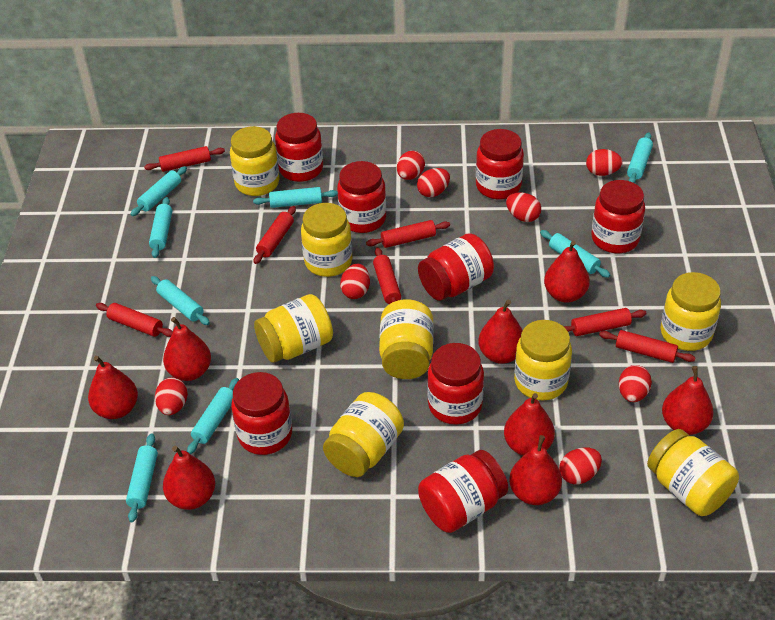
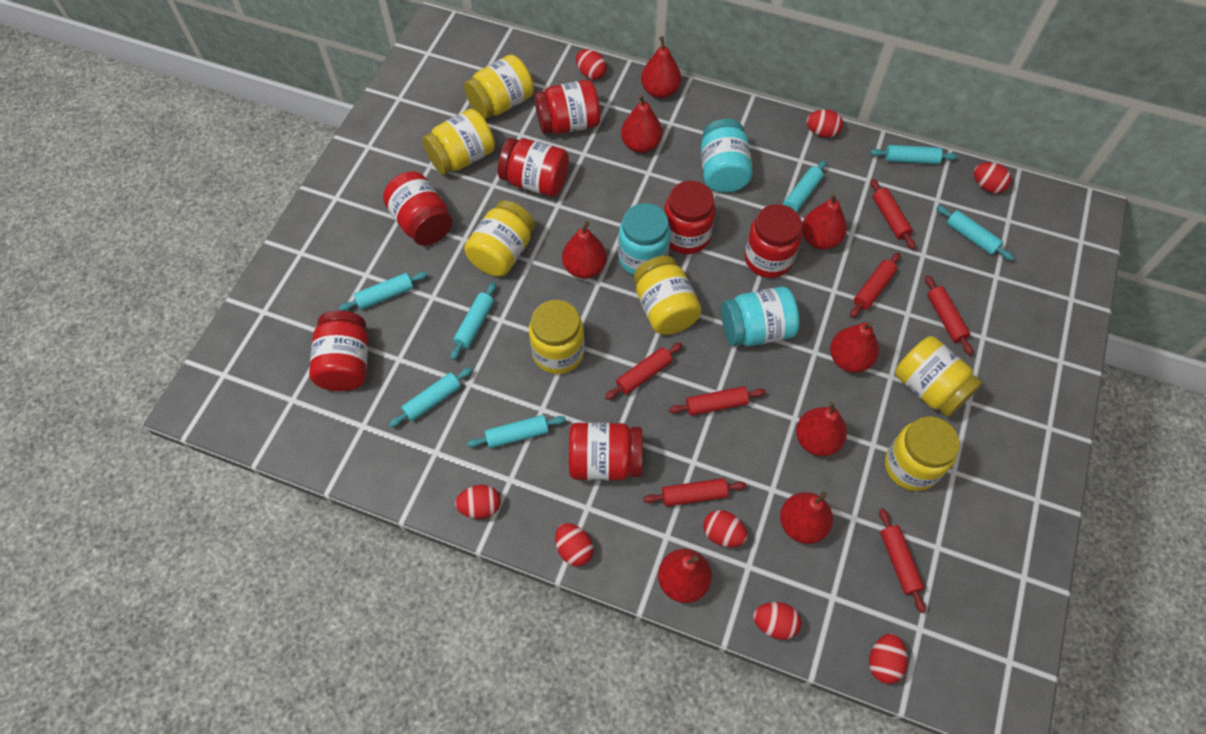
red jar: [231,372,292,455] [275,113,323,182] [337,161,386,233] [418,233,494,301] [418,450,508,533] [427,343,484,425] [476,129,524,199] [591,180,645,253] = 8 -> [309,310,368,391] [383,172,452,246] [498,138,569,196] [534,80,600,134] [569,422,643,481] [664,181,716,254] [744,204,802,278] = 7
turquoise jar: none = 0 -> [618,203,671,275] [701,119,753,193] [721,286,799,346] = 3
turquoise rolling pin: [126,433,158,522] [130,166,187,216] [149,197,172,258] [151,276,210,325] [187,378,239,454] [253,187,338,208] [540,230,610,278] [627,133,653,183] = 8 -> [339,272,428,311] [389,367,472,427] [451,282,496,360] [467,415,566,448] [783,160,826,212] [870,145,958,164] [936,205,1014,260] = 7
yellow jar: [230,126,280,196] [254,294,333,363] [301,203,353,277] [323,392,404,477] [379,299,433,379] [514,320,572,400] [647,429,739,516] [661,272,721,351] = 8 -> [422,109,495,175] [464,55,534,119] [464,200,535,277] [529,300,584,374] [634,256,702,335] [885,417,960,491] [895,336,982,417] = 7

